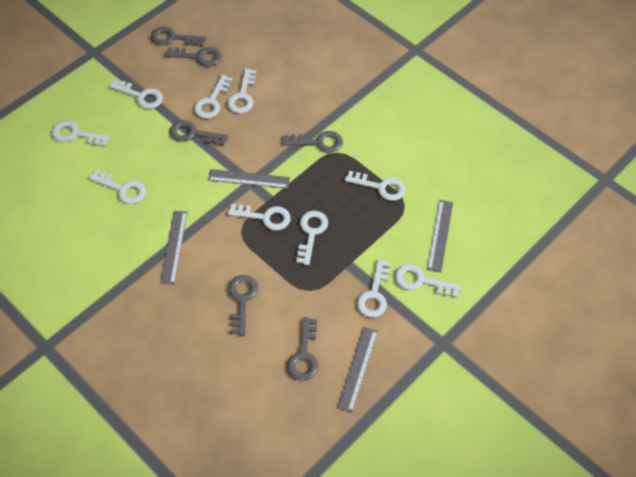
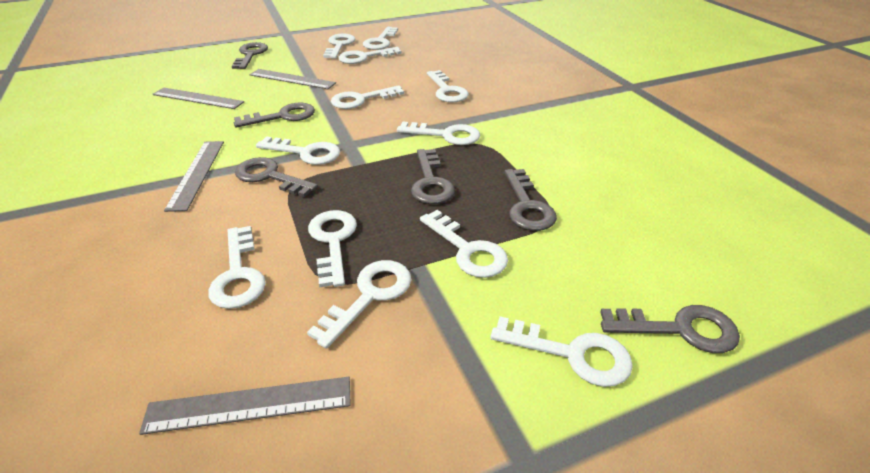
white key: [52,121,110,146] [89,170,146,204] [109,79,163,109] [194,75,232,119] [227,69,256,113] [228,204,291,231] [296,211,328,266] [345,171,406,201] [357,259,391,317] [395,264,461,298] = 10 -> [208,226,266,309] [256,136,340,165] [307,260,411,349] [308,210,357,287] [323,33,355,59] [331,85,404,109] [338,47,402,64] [363,27,398,50] [397,121,480,145] [420,210,508,278] [427,70,469,102] [491,317,633,387] = 12

